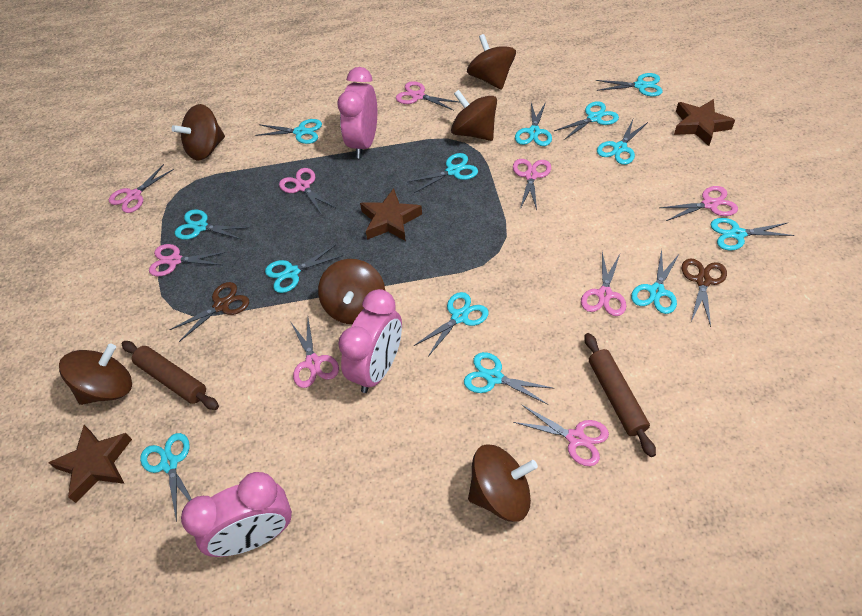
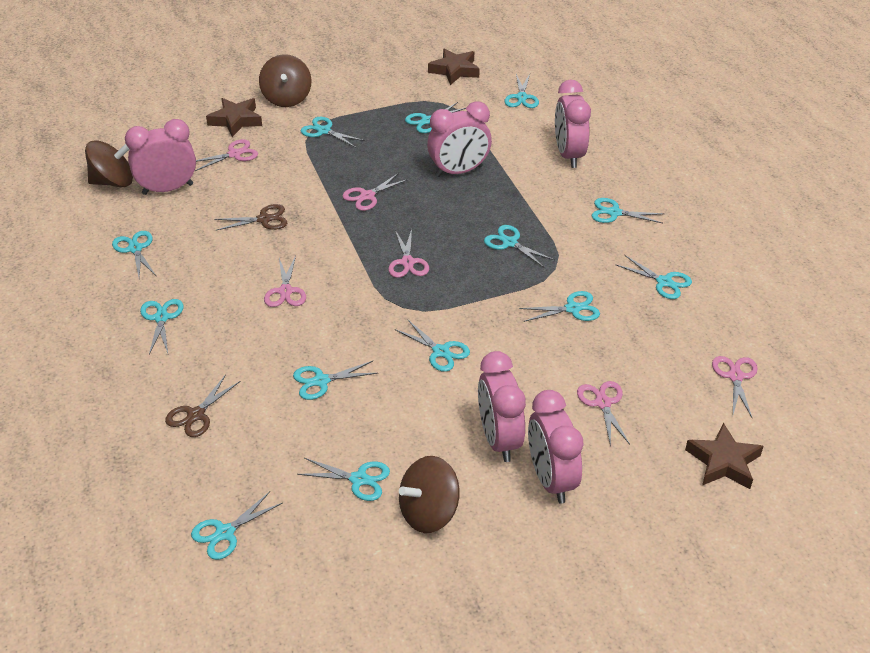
brown rolling pin: [121,341,219,410] [584,333,656,457] = 2 -> none = 0
brown spinning top: [59,343,132,405] [171,104,225,161] [318,259,385,324] [451,90,497,141] [467,34,516,90] [468,444,538,522] = 6 -> [85,140,133,187] [259,54,312,107] [399,456,460,533] = 3
pink clock: [181,472,292,557] [337,67,377,158] [338,289,402,393] = 3 -> [125,119,196,195] [427,102,492,177] [478,351,526,462] [528,390,583,504] [555,80,591,168] = 5
pink scissors: [109,164,174,213] [149,244,226,276] [279,168,335,215] [291,318,339,388] [396,81,459,111] [513,159,551,210] [513,404,609,466] [581,252,626,316] [660,186,738,221] = 9 -> [194,139,258,172] [264,256,306,307] [343,173,409,211] [388,229,429,278] [577,381,630,446] [712,356,758,419] = 6

